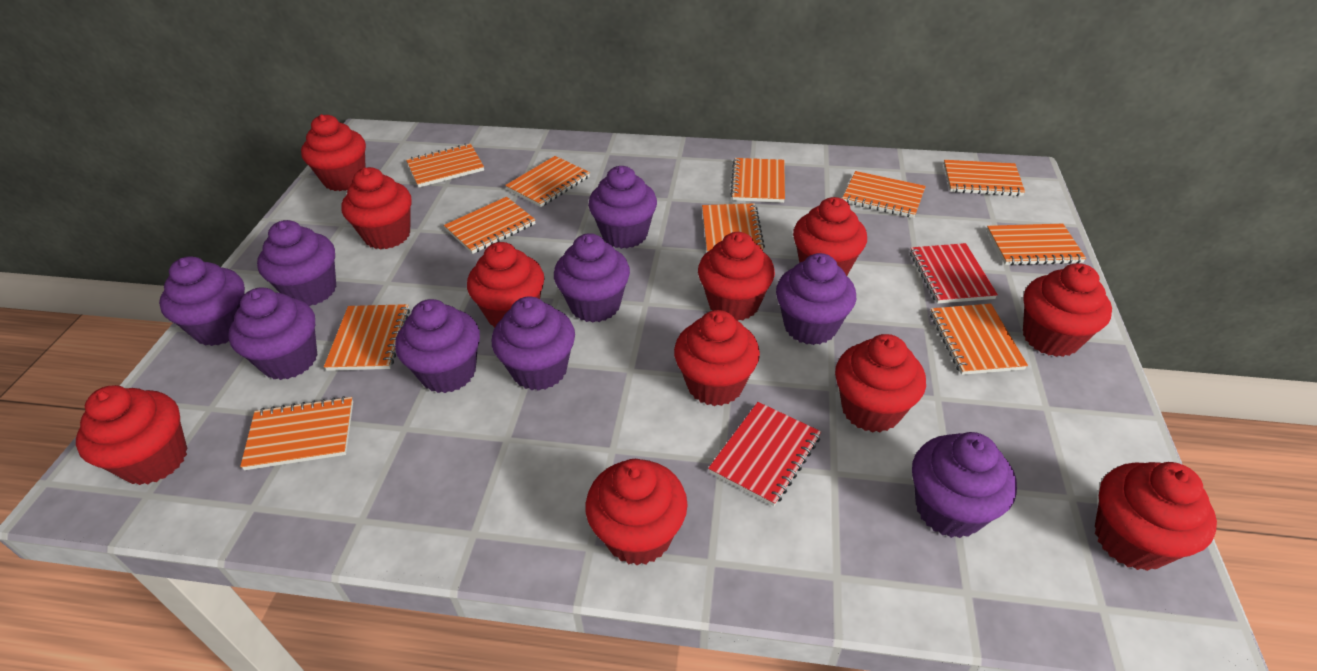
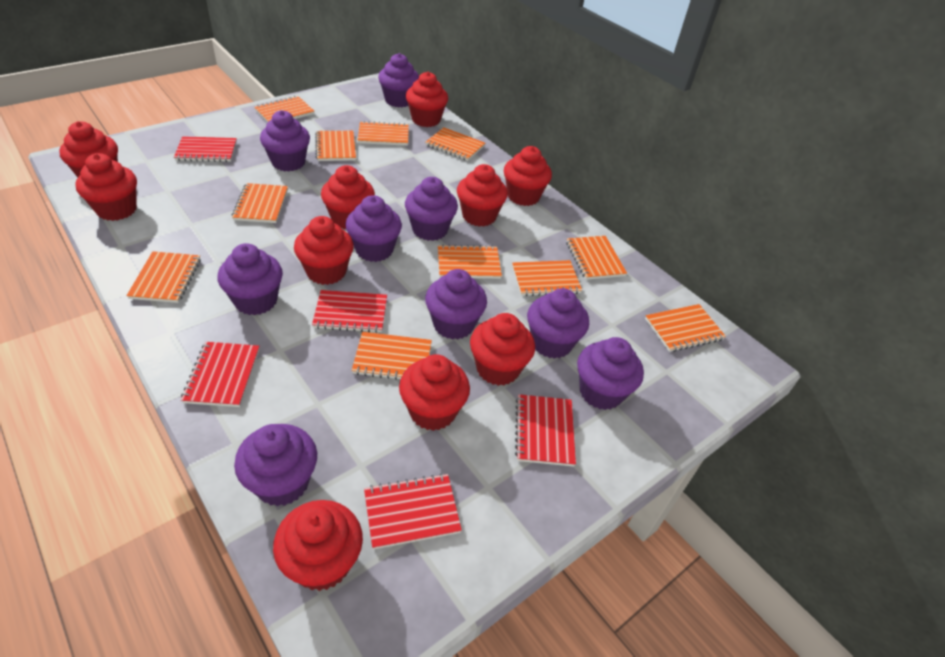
red cupcake: [76,385,188,485] [301,114,366,191] [341,167,411,249] [467,242,544,328] [585,459,688,566] [674,310,760,406] [698,232,775,321] [793,197,867,276] [835,334,926,433] [1023,263,1112,357] [1095,462,1217,571] = 11 -> [59,121,118,177] [75,153,137,221] [273,500,363,591] [294,216,354,285] [321,165,375,229] [399,354,470,431] [406,72,448,127] [457,164,508,227] [470,313,535,386] [504,146,552,206] = 10
red notebook: [708,402,821,506] [910,243,998,304] = 2 -> [174,136,237,162] [181,342,260,407] [312,290,387,333] [364,474,462,549] [515,394,576,467] = 5

